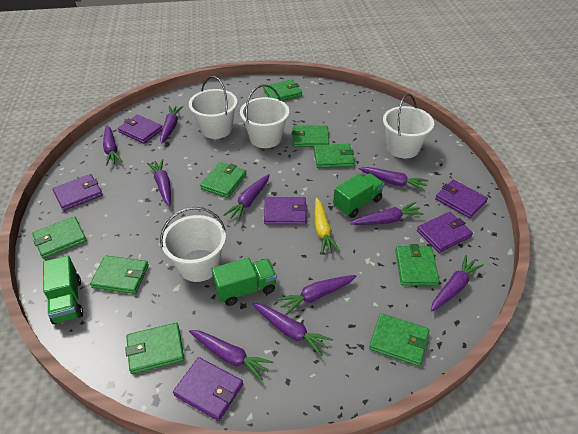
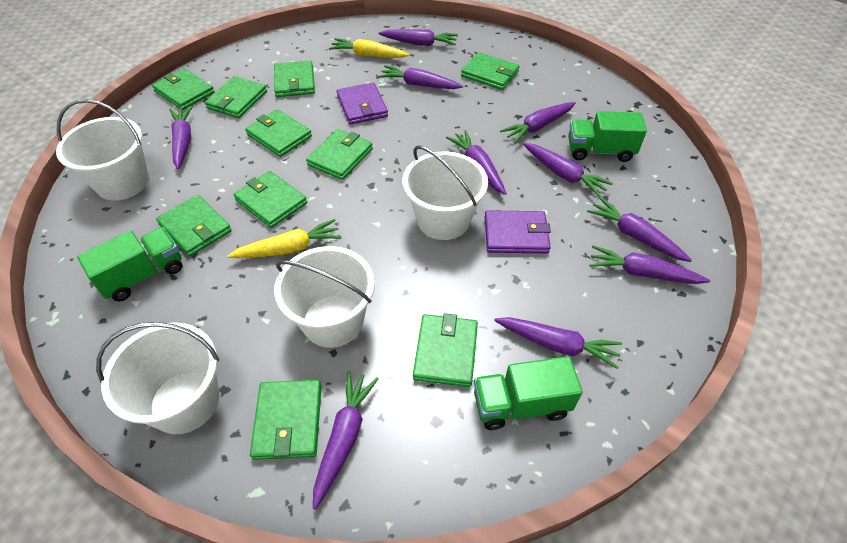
green wallet: [32,216,87,259] [90,256,149,294] [125,323,184,374] [200,162,247,198] [263,79,302,101] [292,126,329,147] [314,144,355,168] [369,313,429,366] [395,244,440,286] = 9 -> [152,69,215,110] [156,195,232,256] [205,76,267,118] [234,171,307,228] [245,109,312,157] [250,380,322,460] [274,60,315,97] [306,129,373,180] [413,313,478,387] [461,52,520,90] = 10
purple wallet: [52,174,103,211] [118,115,163,144] [173,357,243,421] [264,197,307,225] [417,212,473,253] [435,180,488,218] = 6 -> [337,82,388,125] [485,210,551,253] = 2
yellow carrot: [315,197,340,254] = 1 -> [227,219,341,258] [329,38,410,58] = 2

